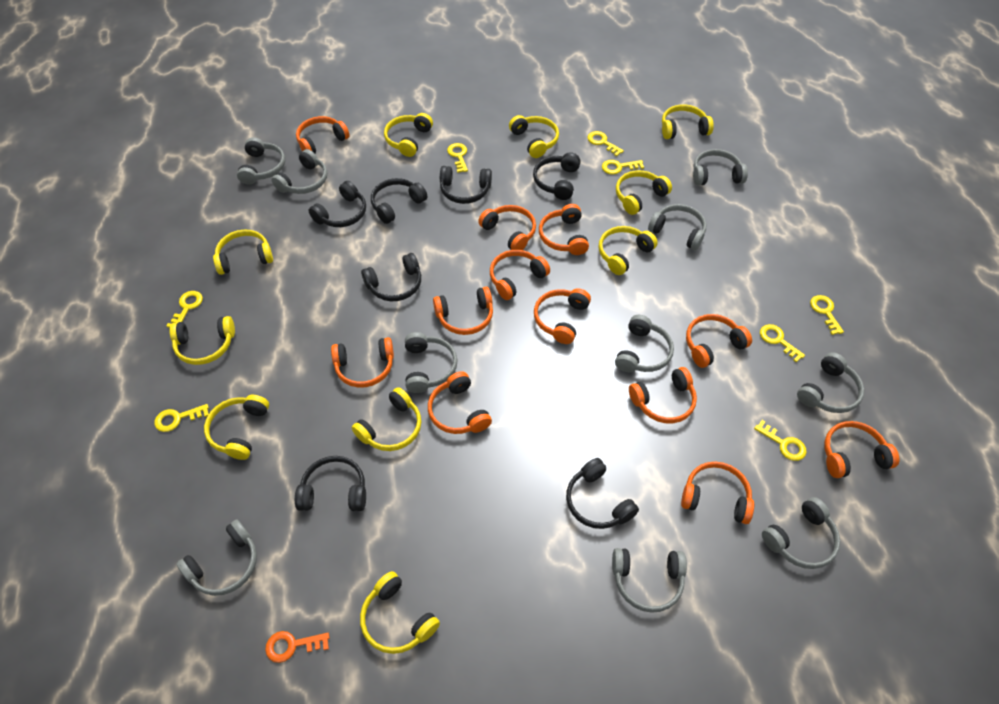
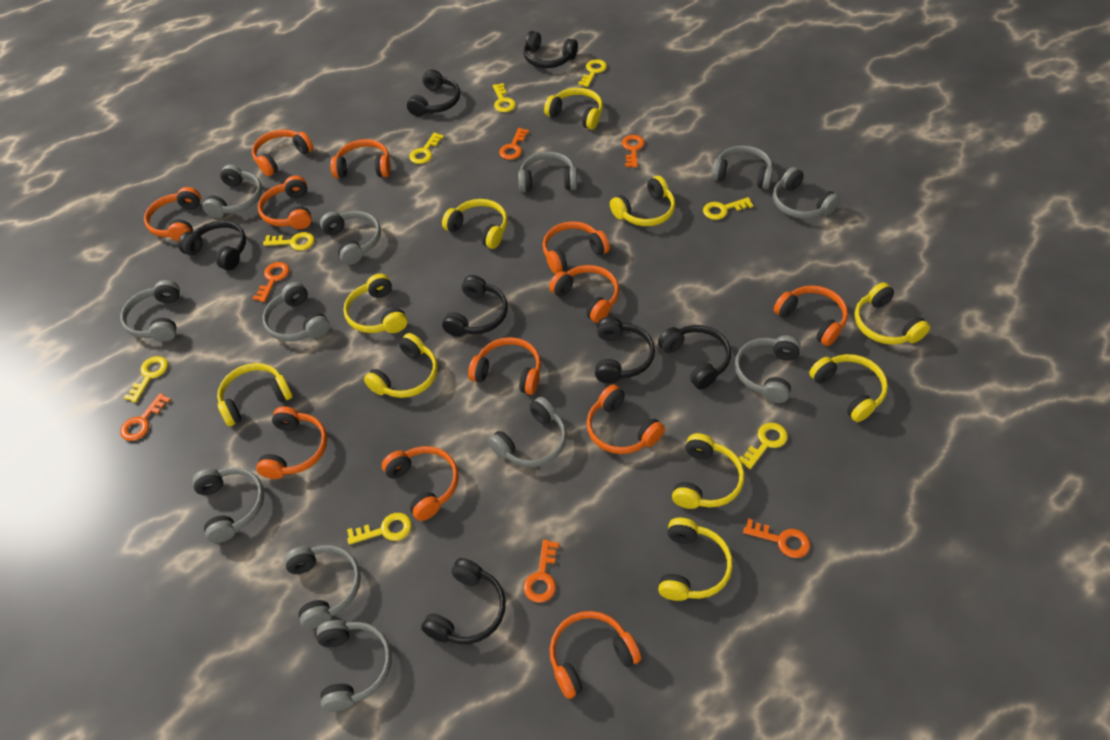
grey headphones: [177,520,257,596] [237,137,285,185] [272,149,327,194] [405,332,458,393] [612,548,687,613] [615,315,674,372] [648,204,706,250] [693,149,748,185] [762,497,841,569] [797,352,864,413] = 10 -> [120,280,180,342] [192,467,265,543] [203,164,262,218] [263,282,330,341] [284,545,361,629] [317,620,392,711] [320,211,381,265] [488,397,567,467] [518,152,577,192] [711,145,773,189] [735,335,801,403] [773,167,840,219] = 12
orange key: [265,631,329,663] = 1 -> [120,393,171,441] [252,262,289,302] [499,128,529,160] [523,540,559,603] [622,135,645,168] [743,518,810,558] = 6

